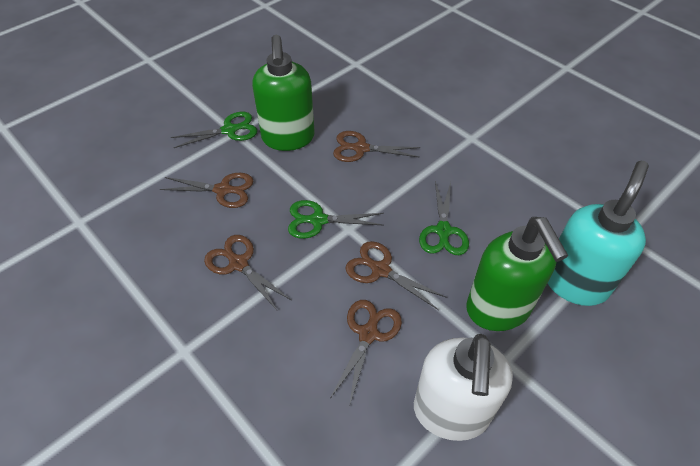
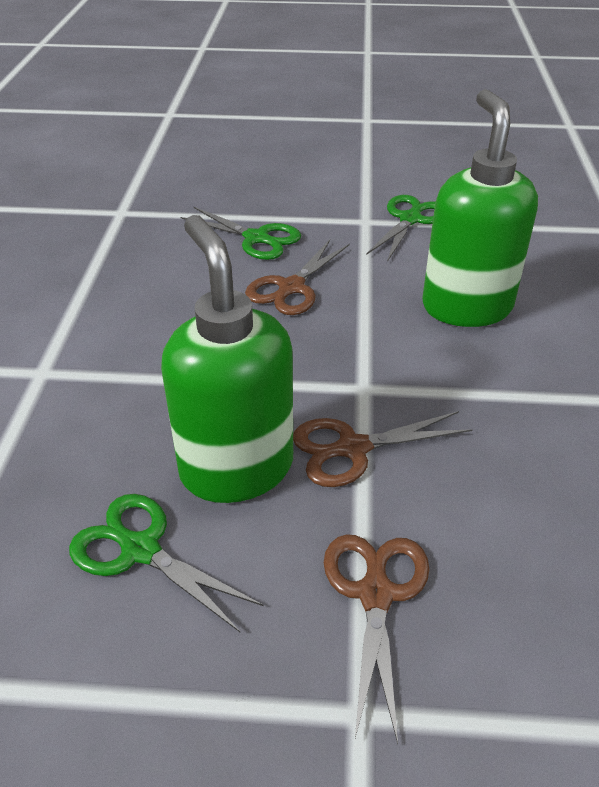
brown scissors: [160,173,253,208] [204,235,291,310] [331,300,402,406] [333,131,420,162] [345,241,447,310] = 5 -> [245,240,350,315] [293,411,473,487] [324,534,430,744] = 3
turquoise soap dispenser: [548,161,649,306] = 1 -> none = 0
white soap dispenser: [414,334,513,441] = 1 -> none = 0

